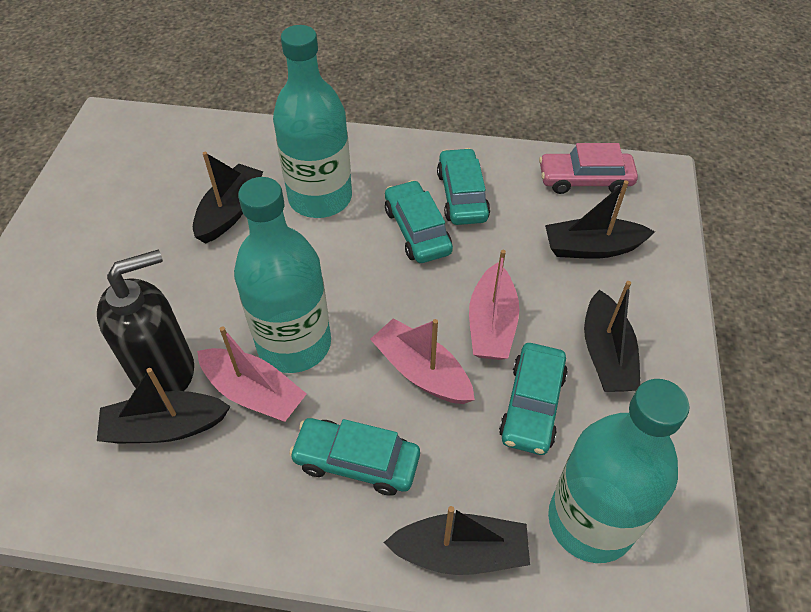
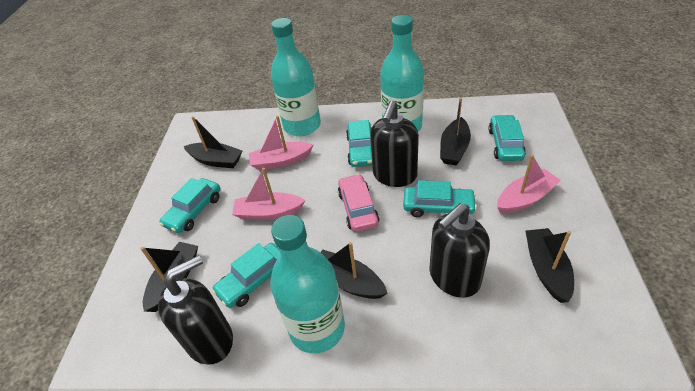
black soap dispenser: [97,250,194,392] = 1 -> [158,255,233,365] [370,100,419,187] [429,203,490,298] = 3
turquoise car: [289,418,420,496] [385,180,453,263] [437,148,490,225] [499,343,568,455] = 4 -> [159,178,221,233] [212,243,281,308] [346,120,372,167] [403,180,477,217] [488,115,526,161] = 5

